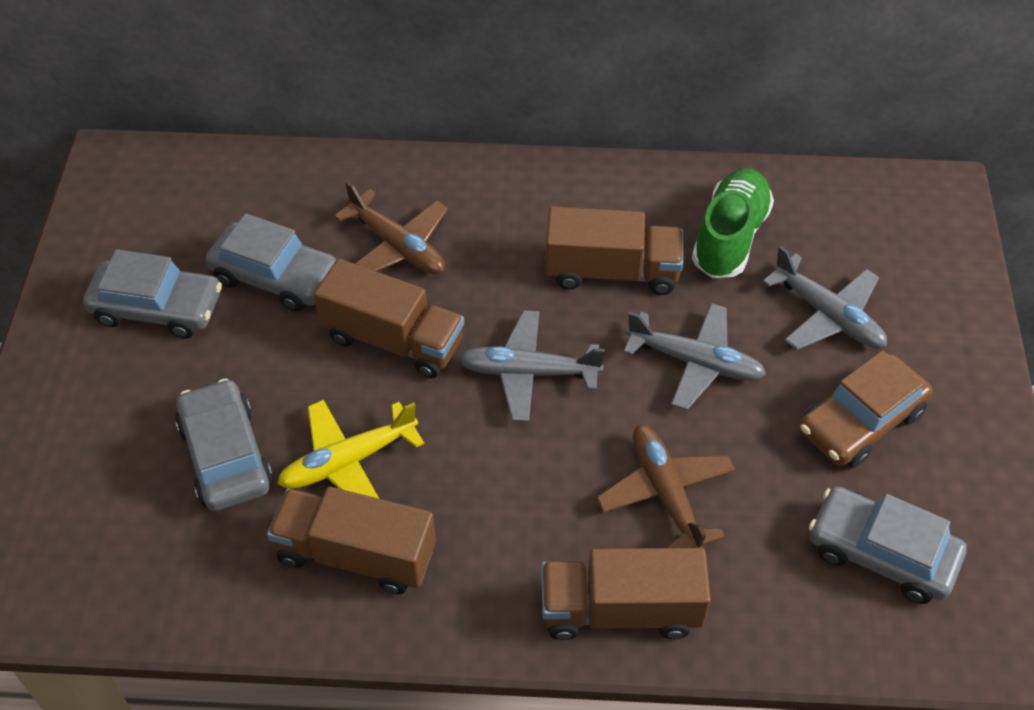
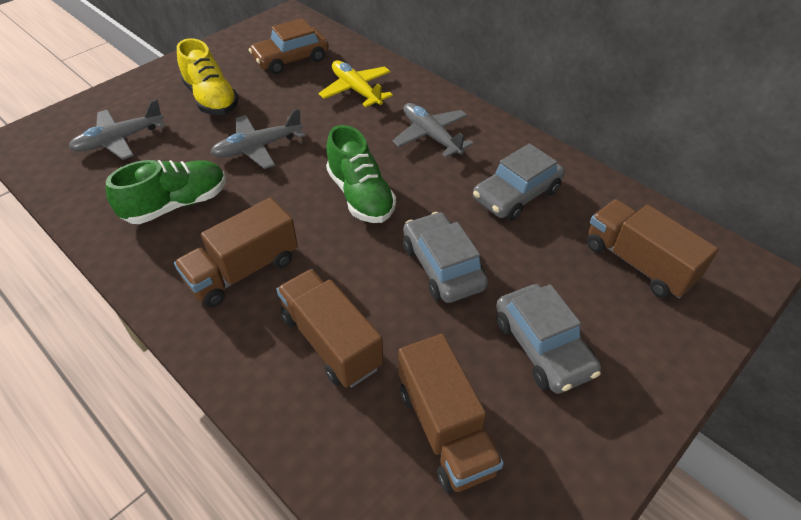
brown plane: [334,181,448,274] [596,425,735,548] = 2 -> none = 0
green shoe: [692,168,774,278] = 1 -> [106,160,226,224] [326,125,396,223] = 2
grey car: [83,249,222,338] [175,378,273,511] [206,213,336,312] [809,486,967,604] = 4 -> [403,212,488,303] [473,143,565,221] [496,284,601,394] = 3
yellow shoe: none = 0 -> [177,38,239,115] = 1

